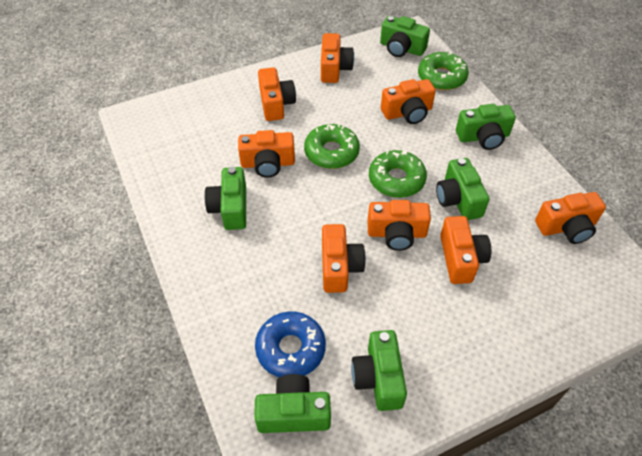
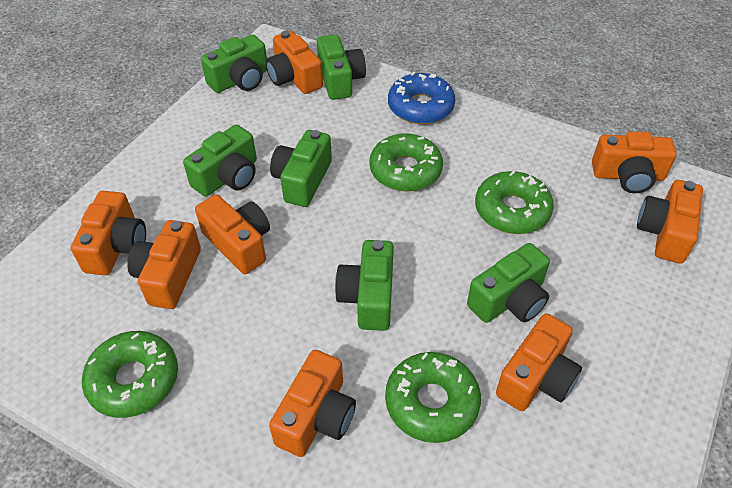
green donut: [304,124,360,169] [369,150,427,198] [418,52,469,90] = 3 -> [82,331,178,418] [369,133,443,192] [385,352,481,443] [475,171,554,234] = 4

